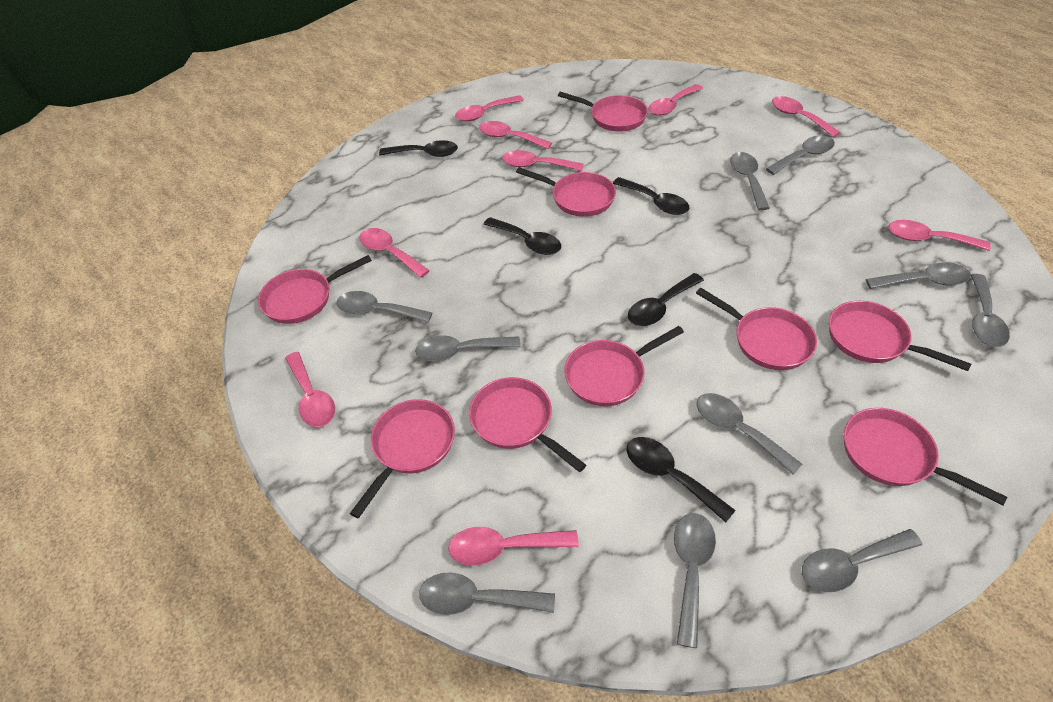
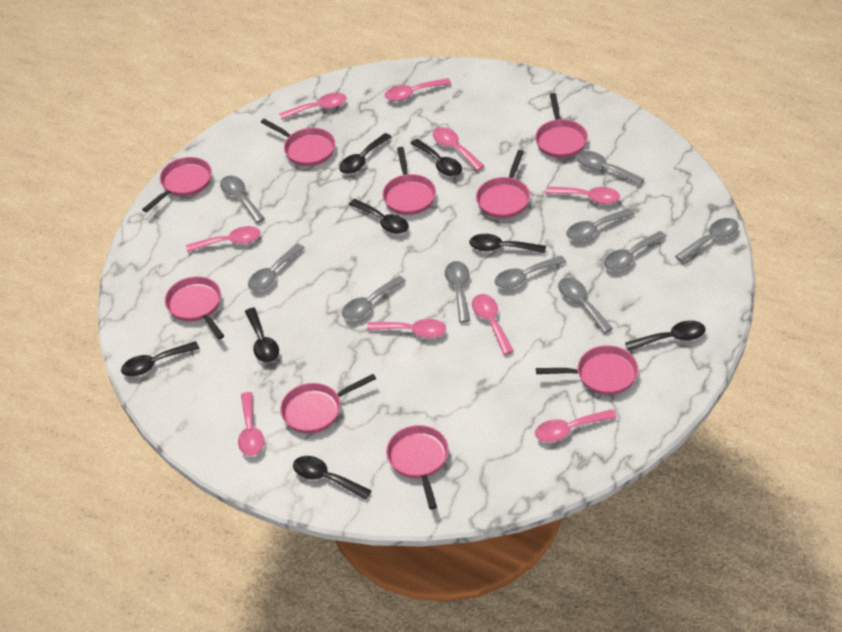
black spoon: [379,140,458,157] [484,217,561,255] [613,177,689,215] [627,437,736,522] [628,273,704,326] = 5 -> [121,341,199,377] [245,308,279,363] [293,456,371,500] [339,133,392,174] [349,199,409,234] [410,139,462,176] [469,234,546,254] [625,320,706,351] = 8

